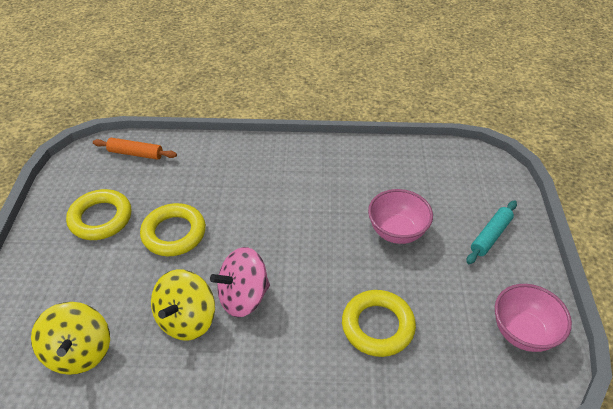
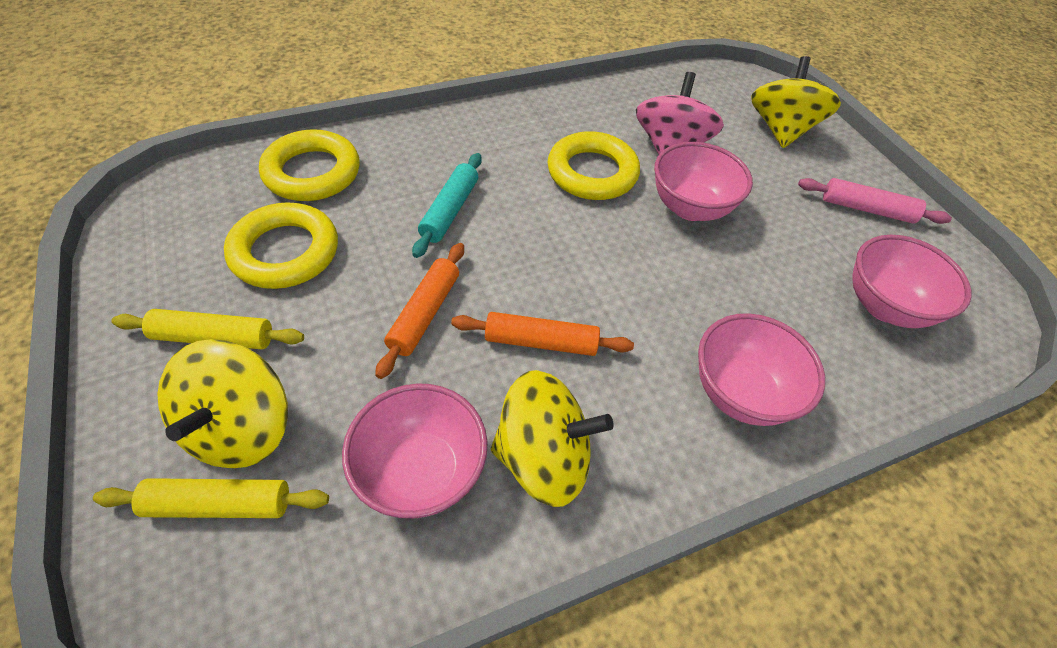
orange rolling pin: [93,138,177,160] = 1 -> [375,243,464,379] [451,312,634,356] = 2
pink bowl: [368,189,433,244] [495,284,572,352] = 2 -> [342,383,488,518] [654,142,753,221] [698,313,825,426] [852,235,972,328] = 4
pink rolling pin: none = 0 -> [798,178,952,224] = 1
yellow rolling pin: none = 0 -> [93,478,329,518] [112,309,304,349] = 2
yellow spinning top: [31,302,110,375] [151,269,215,341] = 2 -> [157,339,288,468] [491,370,614,507] [751,56,841,148] = 3

